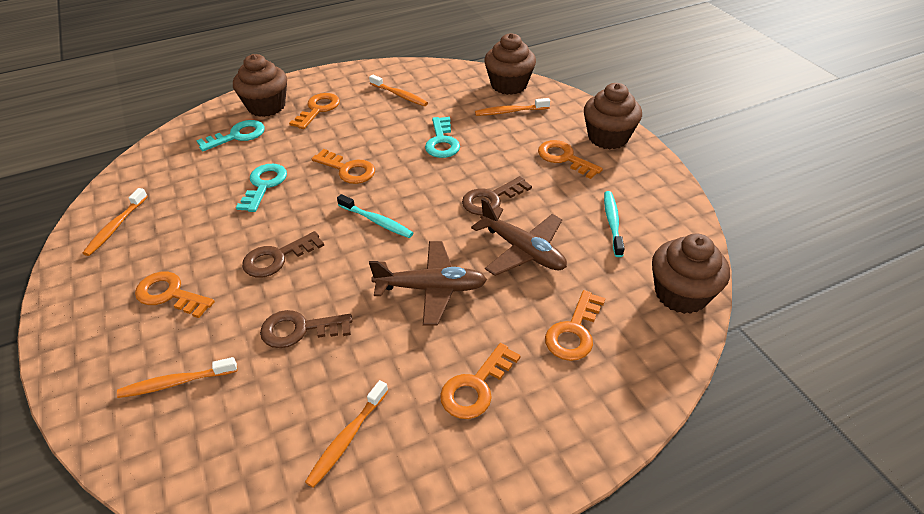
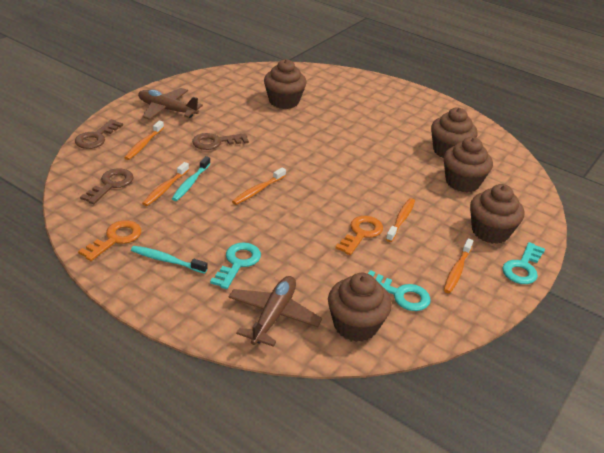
brown cupcake: [233,54,287,117] [484,33,536,95] [584,83,642,149] [652,234,730,314] = 4 -> [264,59,307,109] [328,273,392,342] [431,108,477,158] [444,137,493,192] [470,184,524,244] = 5
orange key: [135,271,215,318] [289,93,340,129] [312,149,375,184] [440,343,521,419] [538,140,603,179] [545,290,605,361] = 6 -> [78,220,141,261] [335,216,383,255] = 2

